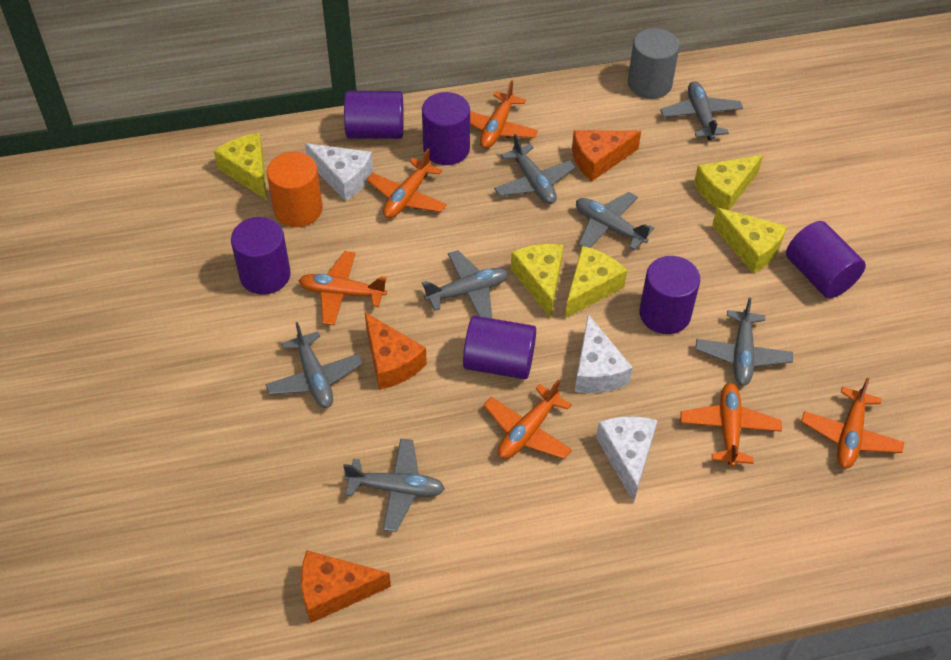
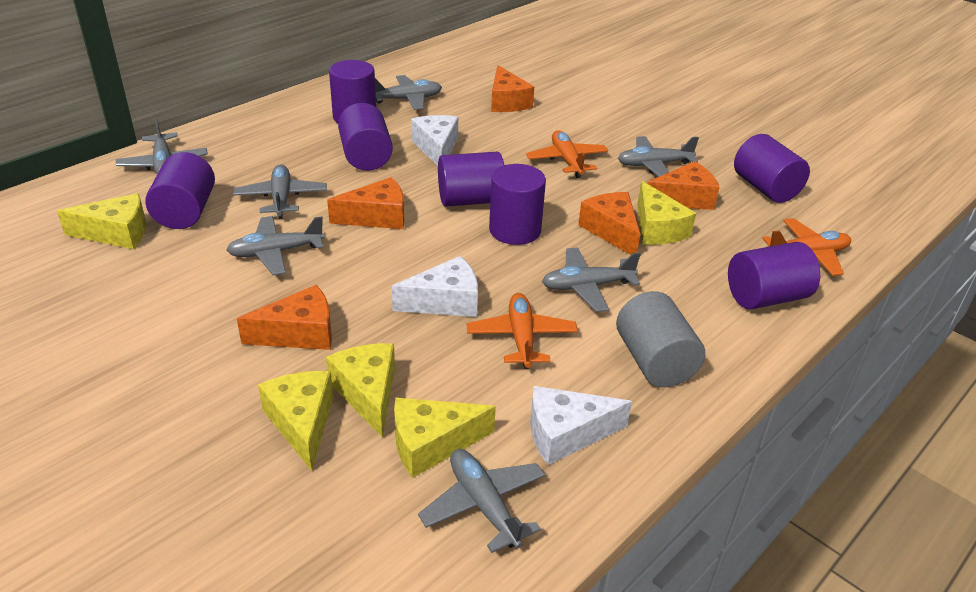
orange cheese: [301,550,391,623] [365,312,427,390] [572,130,641,182] = 3 -> [237,285,332,350] [327,177,404,229] [491,65,534,112] [578,192,640,255] [647,161,720,210] = 5
orange cylinder: [267,152,323,227] = 1 -> none = 0
orange plane: [299,251,387,325] [366,149,447,218] [470,80,538,149] [484,379,572,459] [680,383,782,467] [801,378,904,468] = 6 -> [467,293,578,369] [526,130,608,178] [762,218,851,276] = 3
purple cylinder: [231,217,291,295] [344,91,404,139] [422,92,470,165] [463,316,536,379] [639,256,700,334] [786,221,866,298] = 6 -> [145,152,215,229] [329,60,376,123] [338,103,393,171] [438,152,504,207] [489,164,546,245] [728,242,820,309] [734,134,810,203] = 7

